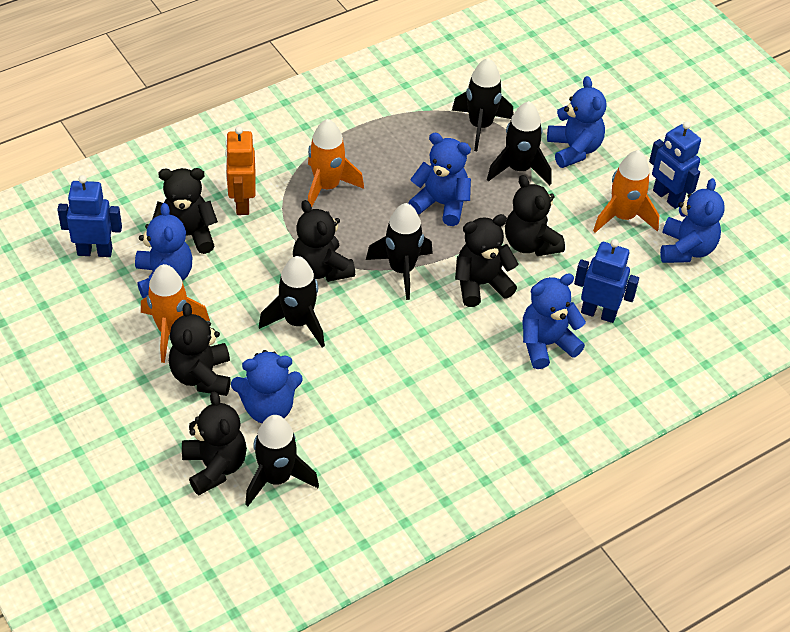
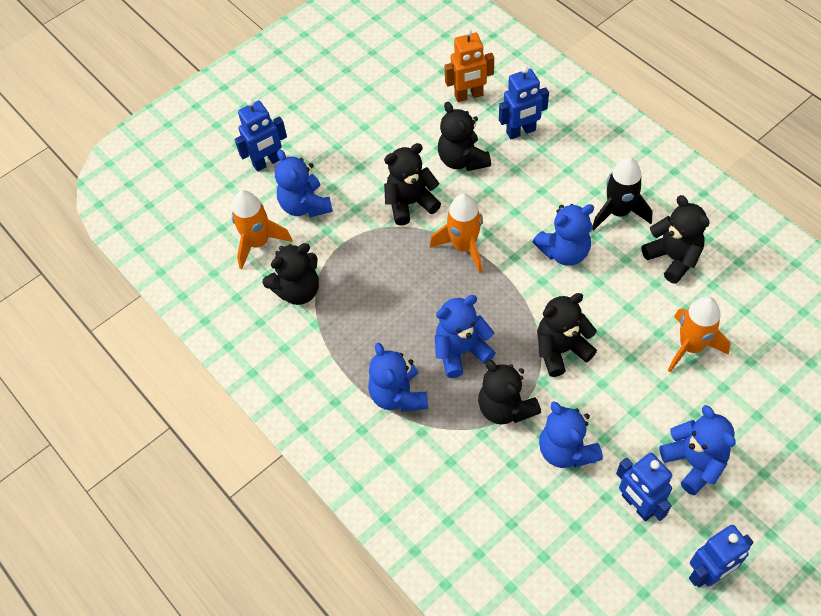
black rocket: [245,415,319,506] [259,256,325,347] [366,203,433,300] [452,58,513,151] [487,101,551,185] = 5 -> [592,157,652,231] = 1
blue robot: [57,175,122,257] [574,239,639,323] [649,121,701,209] = 3 -> [235,99,287,172] [499,66,549,139] [616,453,672,521] [689,525,754,587] = 4

